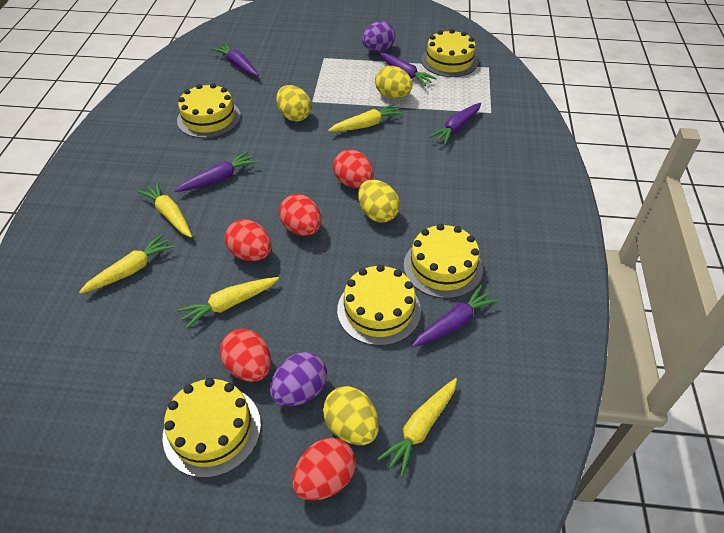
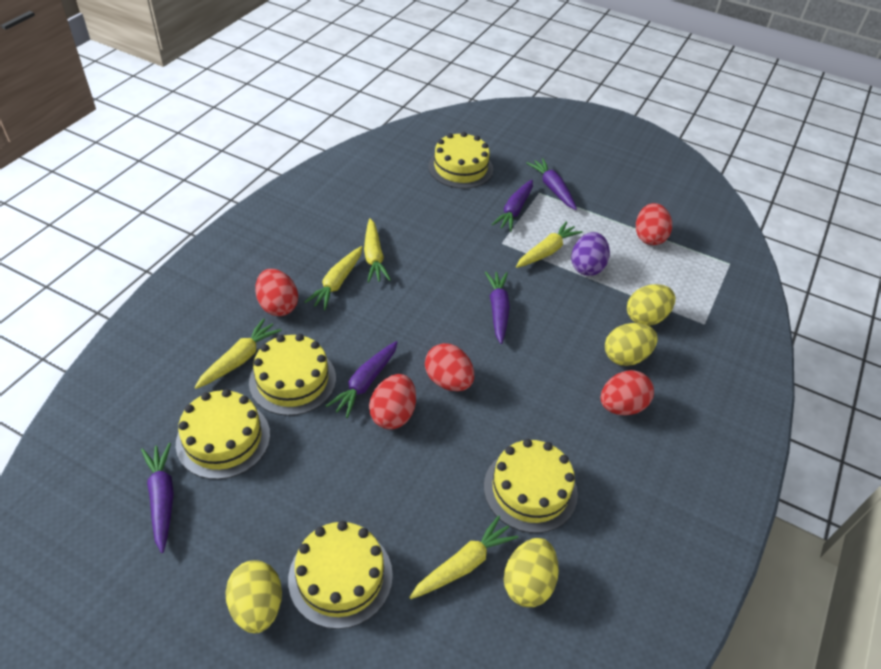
purple egg: [270,352,327,406] [362,21,395,52] = 2 -> [571,232,610,276] = 1

